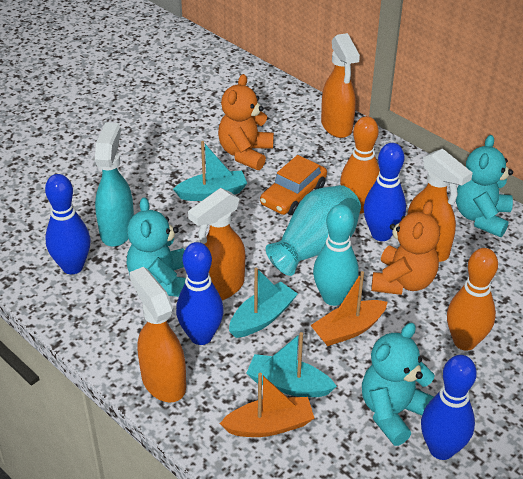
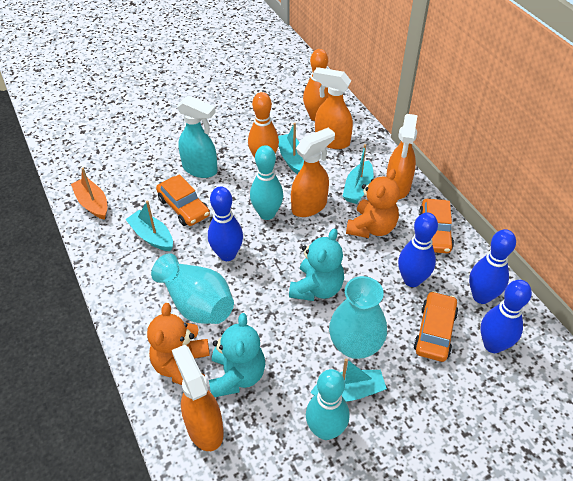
orange boat: [220,373,314,437] [310,271,387,346] = 2 -> [71,168,107,220] = 1
orange car: [260,155,327,215] = 1 -> [156,174,210,226] [413,291,458,362] [419,199,454,253] = 3
turquoise boat: [173,141,247,201] [229,268,298,338] [246,332,337,397] = 3 -> [125,201,173,251] [278,123,304,174] [310,358,387,402] [343,144,373,204] = 4
turquoise bowling pin: [313,204,359,306] = 1 -> [250,145,283,220] [306,369,349,440] = 2
turquoise teddy bear: [127,197,186,297] [362,323,435,446] [456,135,513,237] = 3 -> [209,313,265,397] [289,228,344,301] = 2
turquoise vase: [266,185,361,276] = 1 -> [151,253,234,324] [329,276,387,359] = 2

